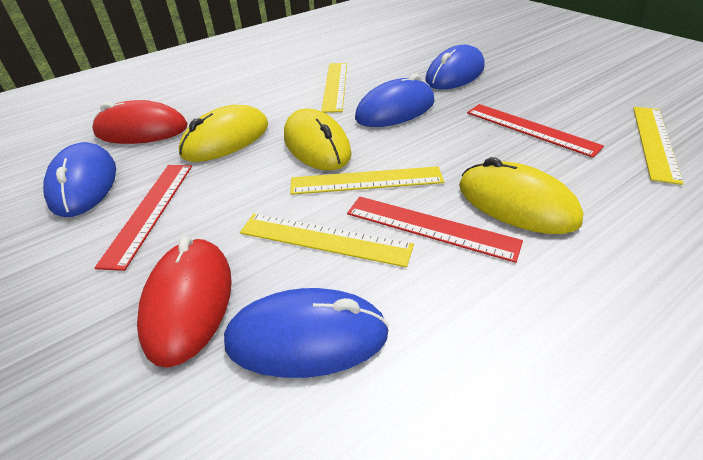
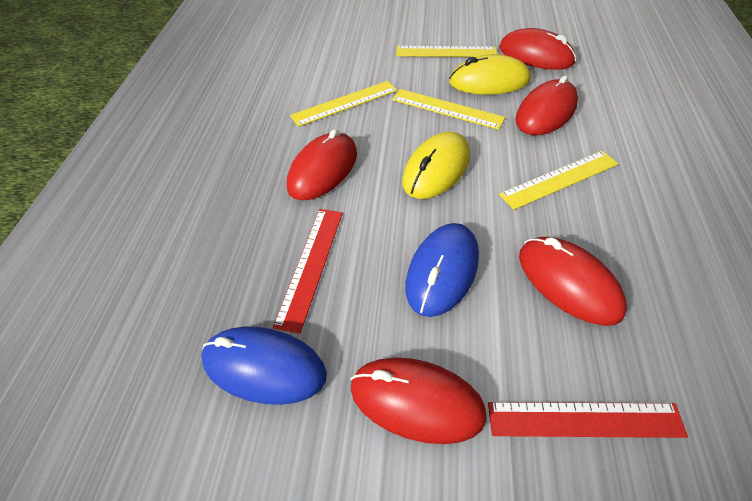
blue mouse: [43,142,116,217] [224,288,389,378] [355,74,435,127] [425,45,485,89] = 4 -> [201,327,327,405] [406,223,479,317] = 2
red mouse: [92,100,187,144] [137,237,232,368] = 2 -> [287,129,357,200] [351,357,487,444] [499,28,576,70] [515,75,578,135] [519,237,627,326] = 5
red ruler: [95,165,192,271] [347,197,523,263] [467,104,604,158] = 3 -> [273,209,343,334] [488,402,688,438] = 2
yellow mouse: [179,105,268,162] [284,109,352,170] [459,157,583,234] = 3 -> [402,132,470,199] [449,54,530,95] = 2

